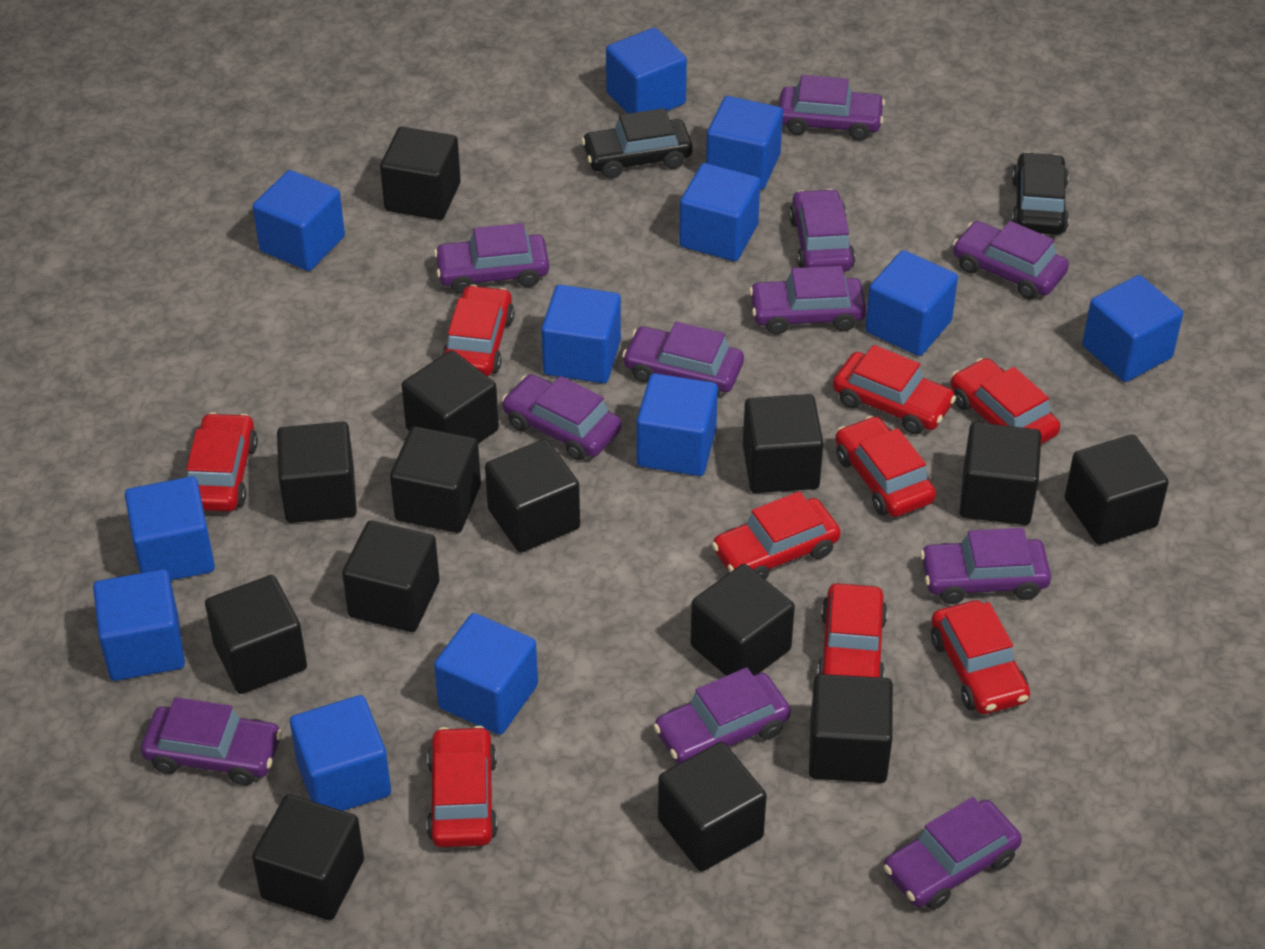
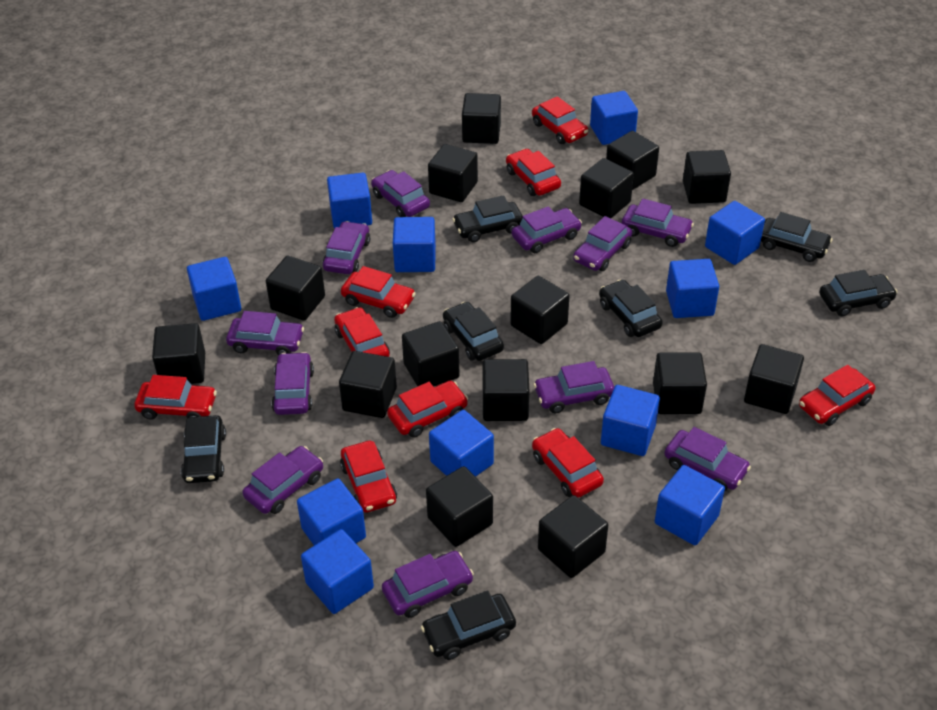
black car: [581,108,693,179] [1011,152,1069,235] = 2 -> [181,415,226,483] [421,590,516,660] [443,302,504,361] [452,195,523,242] [599,280,663,337] [761,212,833,262] [819,270,897,316] = 7
black cube: [205,575,307,694] [252,794,364,920] [277,422,357,523] [342,520,439,632] [380,127,461,220] [390,426,481,533] [402,350,499,443] [485,439,580,553] [658,742,767,871] [690,564,795,676] [743,394,823,493] [809,674,893,783] [960,422,1041,525] [1065,434,1169,545] = 14 -> [152,323,205,384] [266,256,325,321] [339,351,397,418] [402,321,460,387] [426,466,493,547] [428,144,478,202] [462,93,501,144] [482,359,529,421] [510,276,570,344] [538,495,608,578] [579,158,634,218] [606,131,659,190] [653,352,707,414] [683,150,731,204] [744,344,804,414] = 15
blue cube: [93,569,185,681] [125,476,215,580] [253,170,345,271] [290,695,391,811] [434,613,538,735] [541,285,621,383] [606,28,687,114] [637,373,718,476] [679,163,761,261] [706,96,783,190] [865,250,958,356] [1082,275,1183,382] = 12 -> [187,257,241,321] [297,478,366,545] [301,529,374,614] [327,173,372,229] [393,217,436,272] [429,410,494,477] [590,91,638,145] [601,385,660,456] [655,465,725,545] [666,259,719,318] [705,201,765,265] = 11

